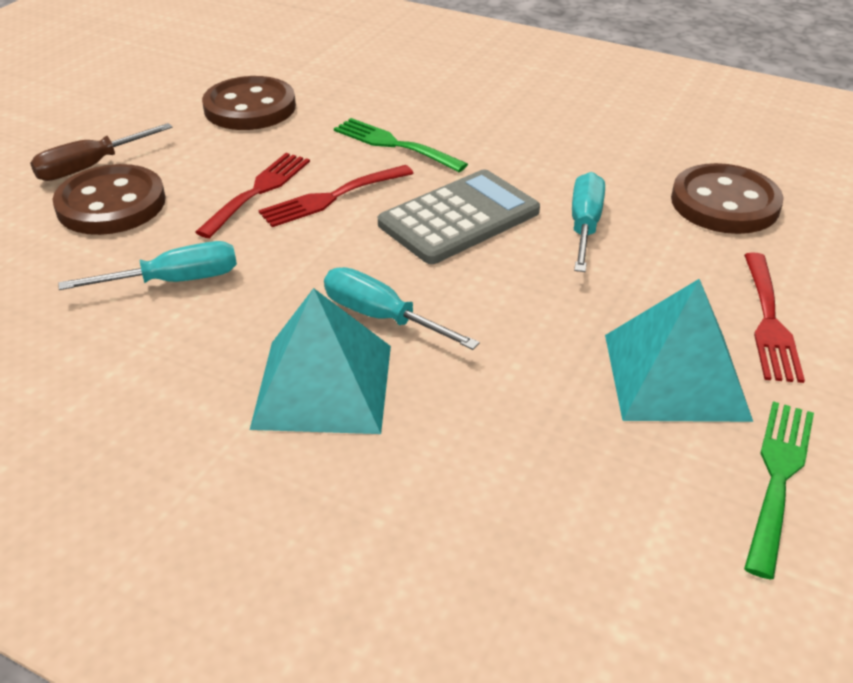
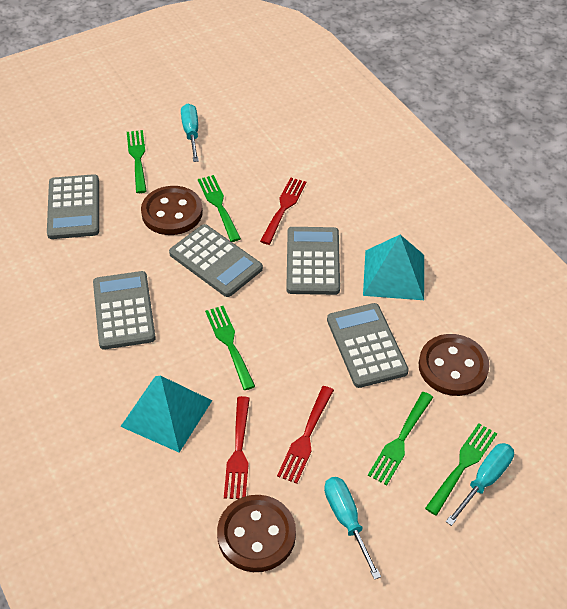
brown screwdriver: [30,123,173,181] = 1 -> none = 0
green fork: [334,118,468,172] [744,401,814,579] = 2 -> [127,130,147,193] [198,175,241,242] [205,306,255,390] [368,392,433,485] [425,423,497,516] = 5
grey calculator: [378,169,540,264] = 1 -> [47,174,99,239] [93,271,156,350] [169,224,263,297] [286,227,340,295] [327,303,409,388] = 5

